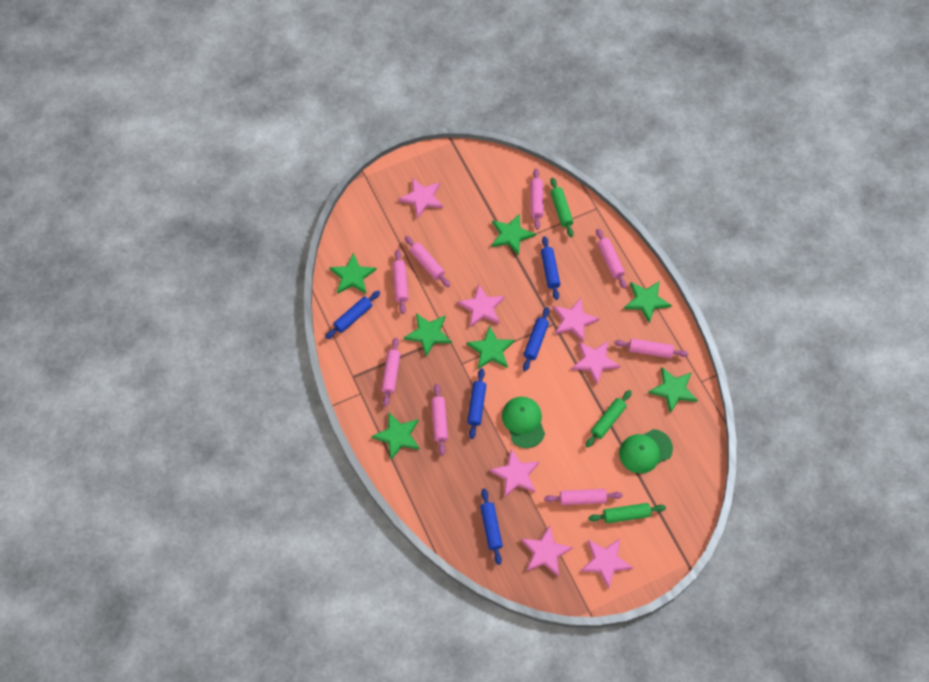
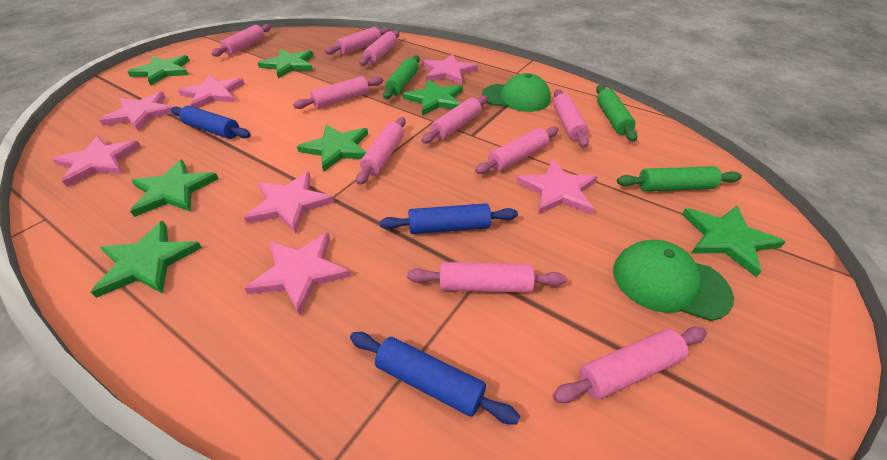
blue rolling pin: [325,290,380,339] [467,368,486,439] [480,488,503,565] [523,307,550,371] [541,236,560,300] = 5 -> [171,106,251,139] [350,332,520,425] [380,203,518,234] = 3
pink rolling pin: [381,338,400,407] [392,249,408,314] [405,236,450,287] [431,384,448,456] [530,168,543,229] [544,489,622,505] [596,228,627,289] [614,338,688,358] = 8 -> [211,24,271,57] [293,76,383,109] [325,27,390,55] [356,117,406,185] [359,31,399,66] [407,262,566,293] [421,95,488,144] [475,127,559,174] [553,89,589,148] [553,327,707,403] = 10

